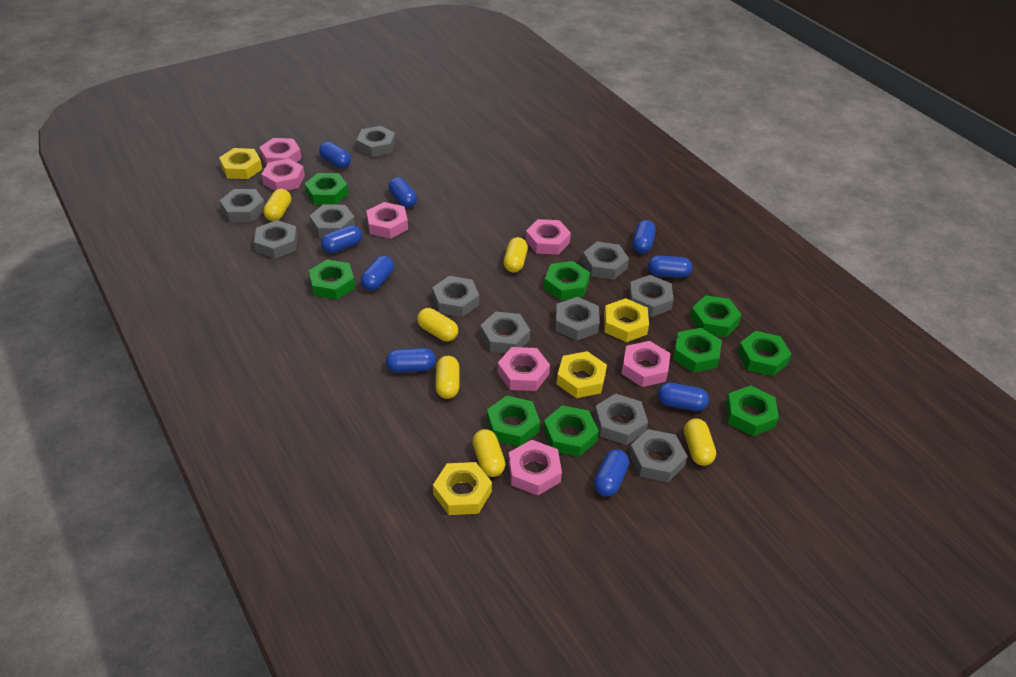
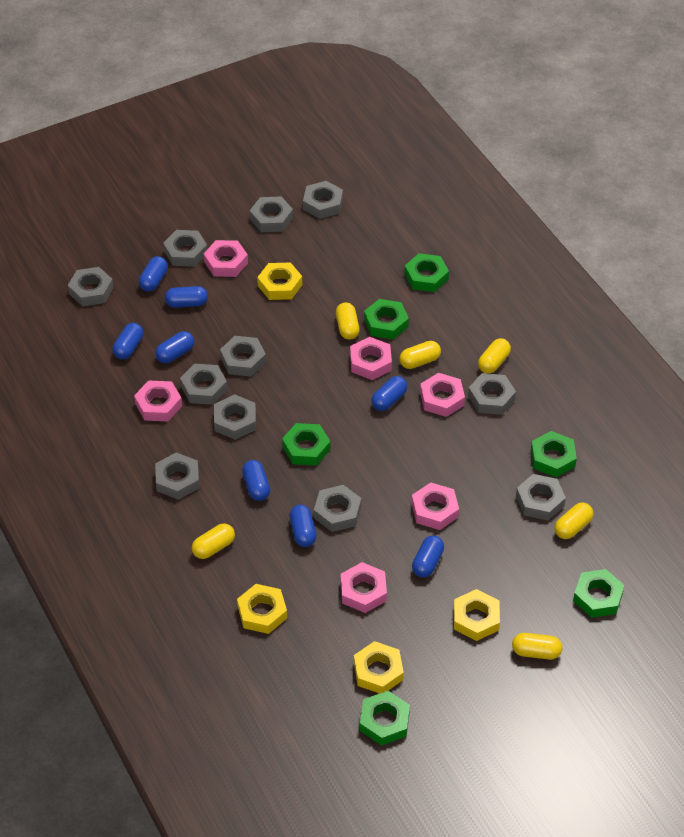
blue capsule: [319,142,351,168] [321,225,362,253] [361,255,394,291] [386,348,436,373] [388,177,417,208] [594,449,629,497] [632,220,656,254] [648,256,692,278] [658,383,709,411] = 9 -> [113,323,143,359] [139,256,168,291] [155,331,194,363] [165,286,208,308] [242,460,270,501] [289,504,316,547] [371,376,407,411] [412,535,444,577] = 8
green nut: [304,173,348,205] [308,260,355,300] [487,395,540,446] [543,405,599,457] [544,261,590,301] [673,328,722,373] [690,295,742,337] [726,385,779,436] [737,331,791,376] = 9 -> [282,423,330,466] [360,691,410,746] [364,299,409,339] [405,253,449,292] [531,431,577,477] [573,569,625,618] = 6
pink nut: [259,138,302,165] [261,159,305,191] [366,202,408,239] [497,347,550,391] [508,440,562,496] [526,219,571,255] [621,341,671,387] = 7 -> [134,380,182,422] [203,240,248,277] [341,562,387,613] [350,337,392,380] [411,482,459,530] [420,373,465,417] = 6

